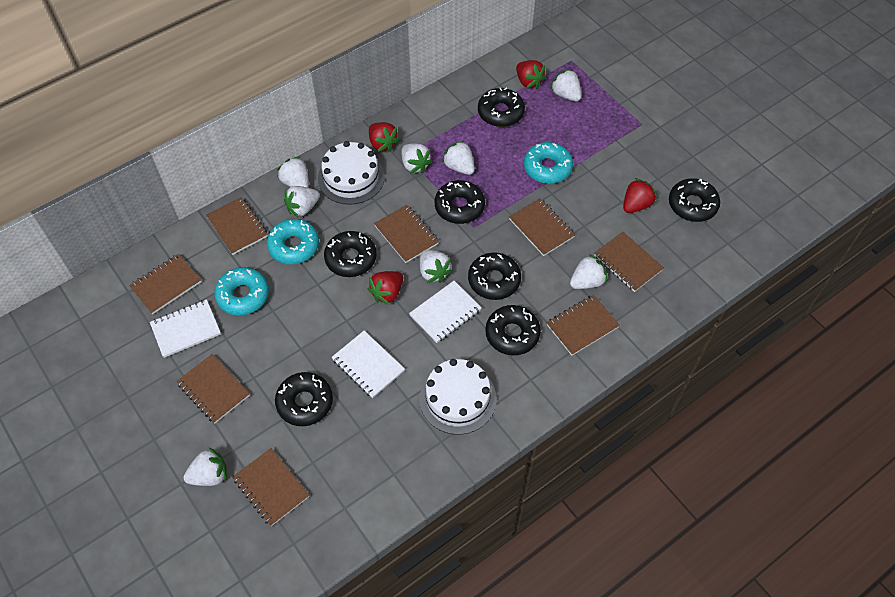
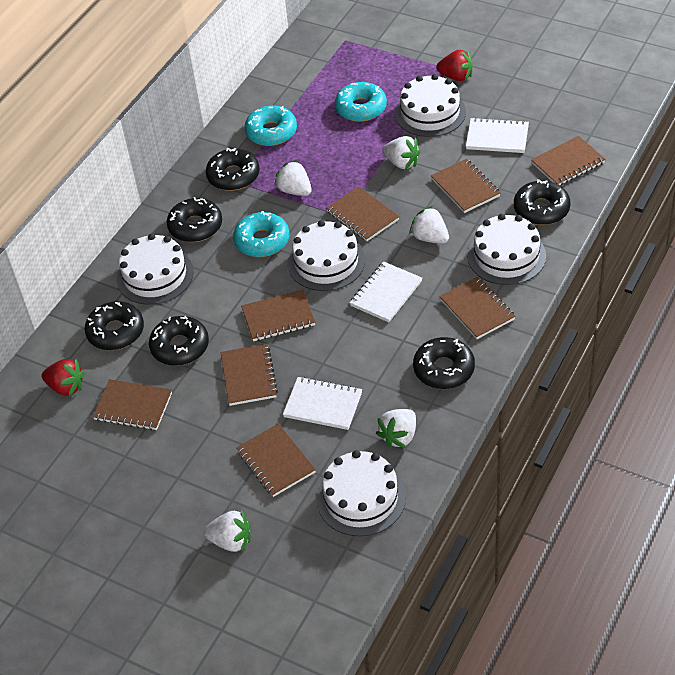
black donut: [275,372,333,426] [324,231,377,277] [435,180,485,224] [468,252,521,300] [478,87,525,127] [485,305,541,355] [669,178,720,222] = 7 -> [85,301,144,350] [149,316,209,366] [167,197,222,242] [206,148,260,191] [413,337,475,389] [514,179,571,225] = 6
red strawberry: [367,271,403,305] [369,122,400,152] [516,60,546,89] [623,178,657,213] = 4 -> [42,359,85,397] [436,50,473,81] = 2
white cake: [318,141,385,205] [419,359,496,435] = 2 -> [116,234,194,305] [288,220,365,291] [317,450,406,536] [395,74,466,137] [467,214,546,285] = 5
white strawberry: [184,448,227,486] [277,156,309,187] [284,186,320,218] [401,143,433,173] [420,250,453,283] [442,140,475,175] [550,69,582,102] [570,254,607,289] = 8 -> [204,509,251,552] [274,160,312,196] [376,409,416,448] [382,136,420,169] [410,206,449,244] = 5

